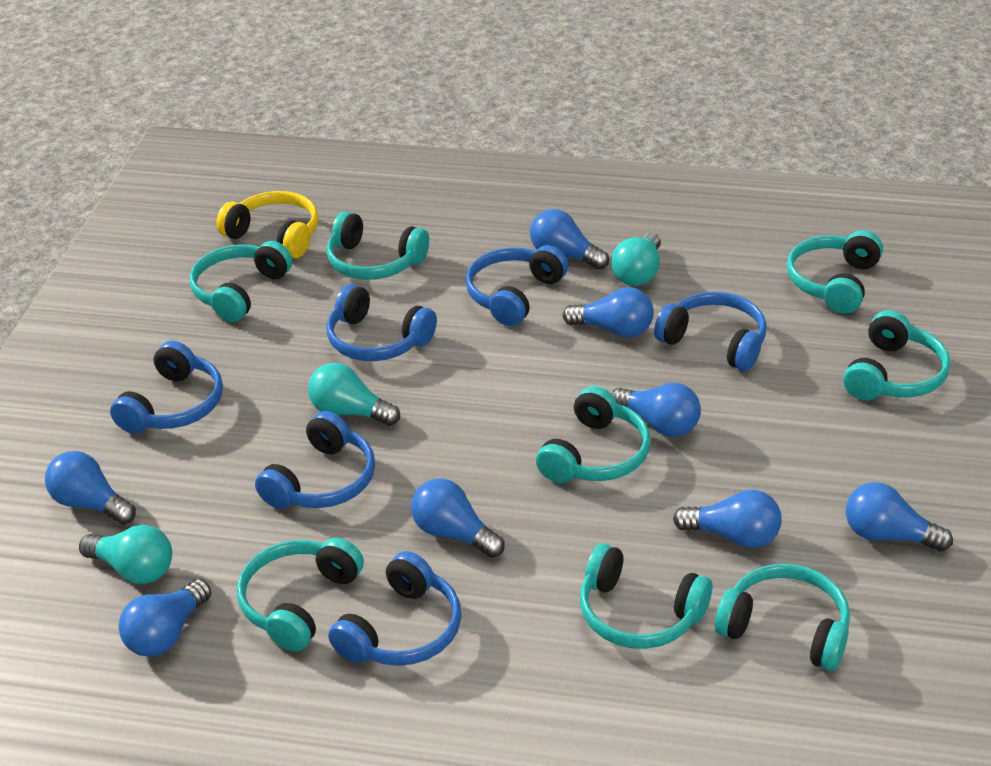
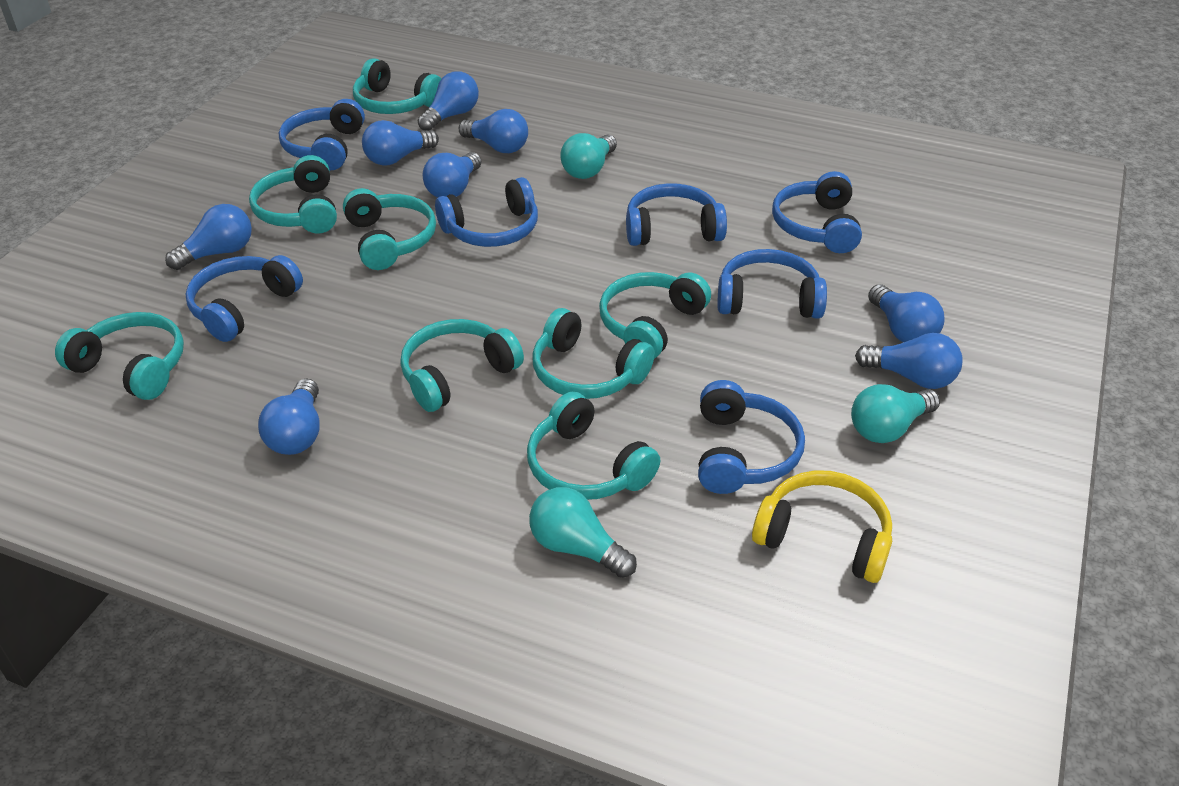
blue headphones: [110,341,223,434] [255,411,375,509] [326,284,437,361] [328,551,461,666] [465,245,568,326] [654,292,767,371] = 6 -> [185,255,303,342] [279,99,365,170] [435,177,538,247] [626,183,727,246] [698,380,805,494] [718,249,827,318] [772,171,862,253] = 7

